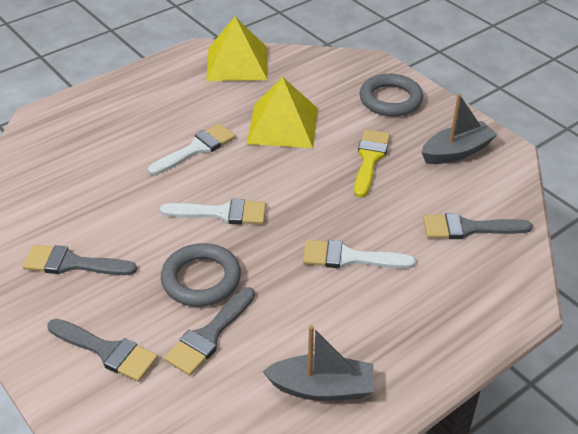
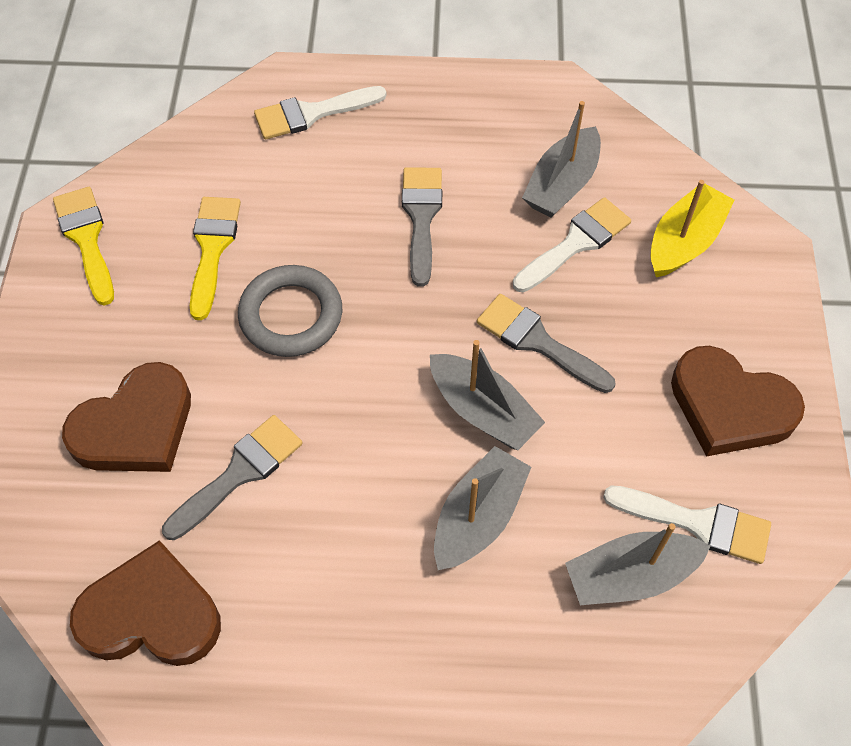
brown heart: none = 0 -> [62,362,191,472] [70,540,221,666] [671,346,805,456] = 3
grey boat: [262,325,373,401] [421,94,498,164] = 2 -> [430,340,545,450] [434,446,531,570] [522,101,601,218] [565,523,711,605] = 4
grey brush: [23,245,137,275] [47,319,158,382] [164,287,255,376] [423,213,533,239] = 4 -> [162,415,303,540] [402,167,442,287] [477,294,616,393] = 3
grey ring: [161,243,241,307] [359,74,423,116] = 2 -> [238,265,342,357] = 1
yellow boat: none = 0 -> [651,180,735,277] = 1
yellow brush: [354,129,390,198] = 1 -> [53,187,114,306] [190,197,241,320] = 2
yellow pyramid: [206,17,267,81] [247,77,318,148] = 2 -> none = 0

